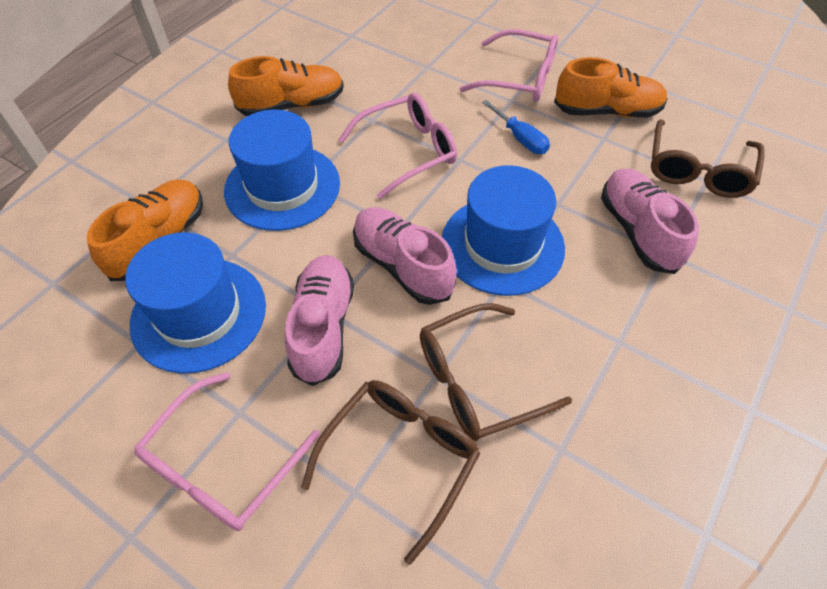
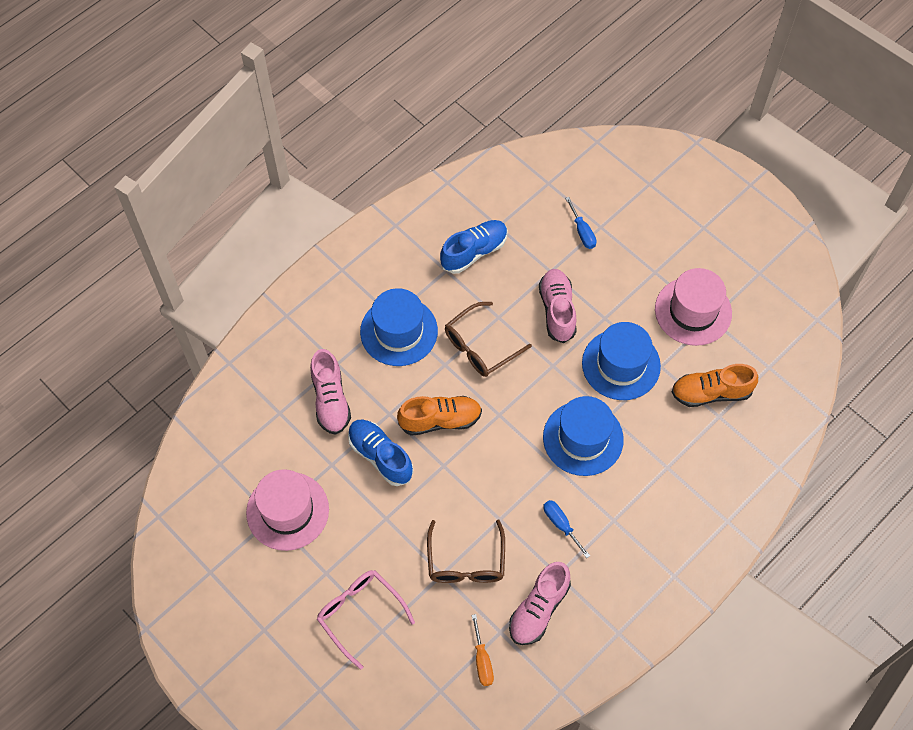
blue screwdriver: [482,100,550,154] = 1 -> [544,500,590,558] [565,197,597,249] = 2
blue shoe: none = 0 -> [348,420,413,486] [440,220,508,274] = 2
brown glasses: [301,380,480,565] [420,303,572,441] [651,119,765,198] = 3 -> [427,519,505,583] [445,302,532,377] = 2
orange screwdriver: none = 0 -> [472,614,494,686] = 1
orange shoe: [87,179,203,281] [228,56,344,116] [554,57,668,118] = 3 -> [397,396,482,436] [672,364,758,407] = 2
pink glasses: [134,372,320,531] [338,93,457,199] [459,29,558,102] = 3 -> [317,570,415,670] = 1
pink hat: none = 0 -> [246,469,329,551] [655,268,732,346] = 2

